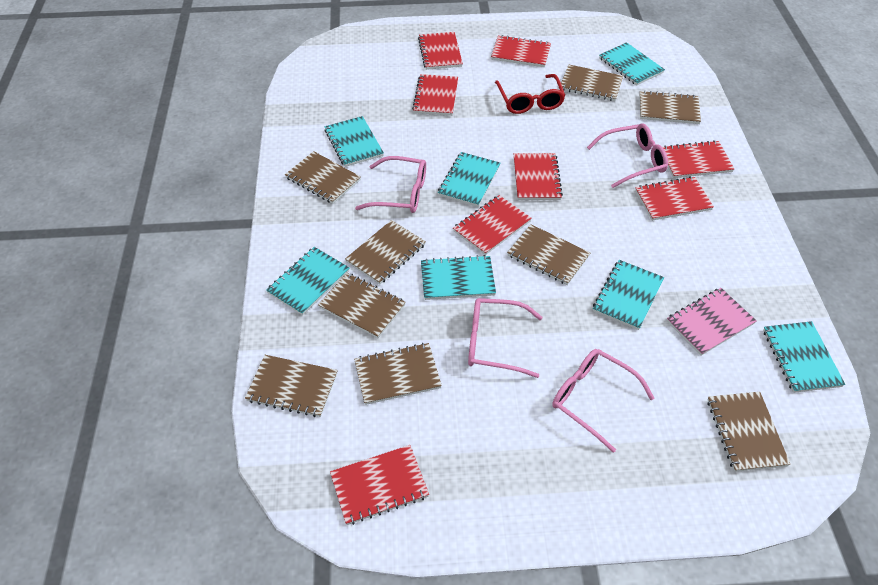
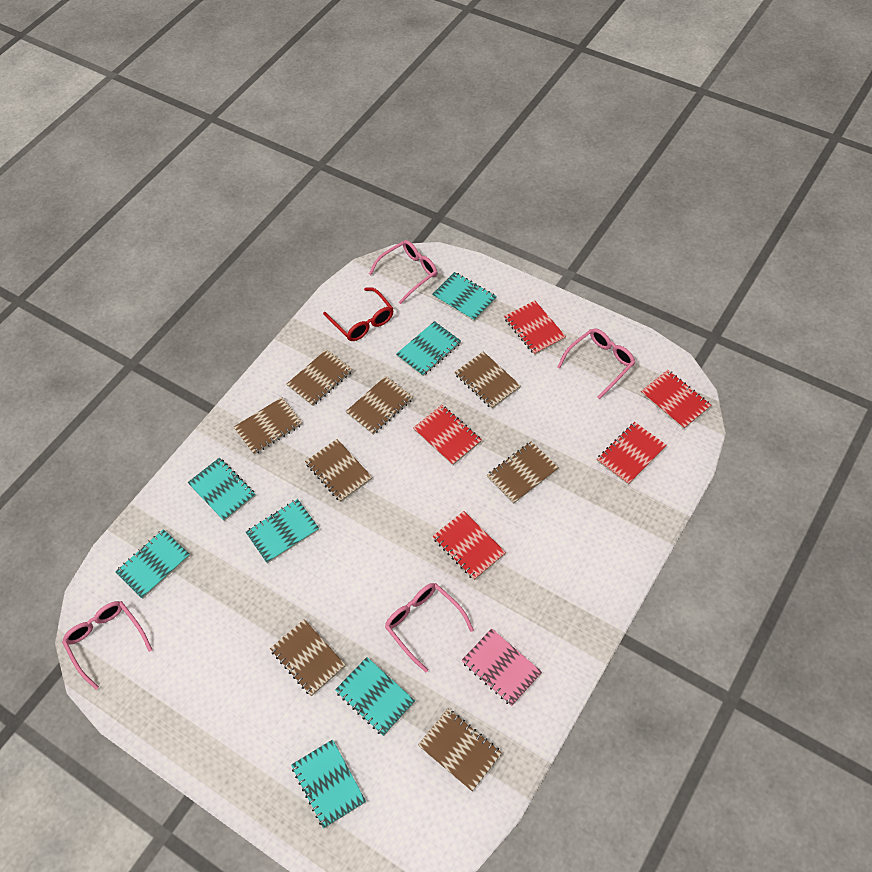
brown notebook: [245,355,338,417] [285,151,361,204] [318,273,406,338] [345,220,426,285] [354,343,442,405] [507,224,590,285] [561,65,623,101] [639,91,701,124] [707,392,790,472] = 9 -> [234,397,303,455] [270,619,346,696] [287,349,353,406] [305,439,373,502] [346,376,413,435] [418,709,502,791] [455,351,521,409] [486,441,559,504] = 8
red notebook: [330,445,429,525] [412,74,458,116] [418,32,463,70] [453,195,532,255] [491,35,551,67] [514,153,563,200] [635,177,714,221] [663,140,734,178] = 8 -> [413,405,482,465] [433,511,506,580] [504,300,566,355] [597,422,667,485] [641,370,711,429] = 5

